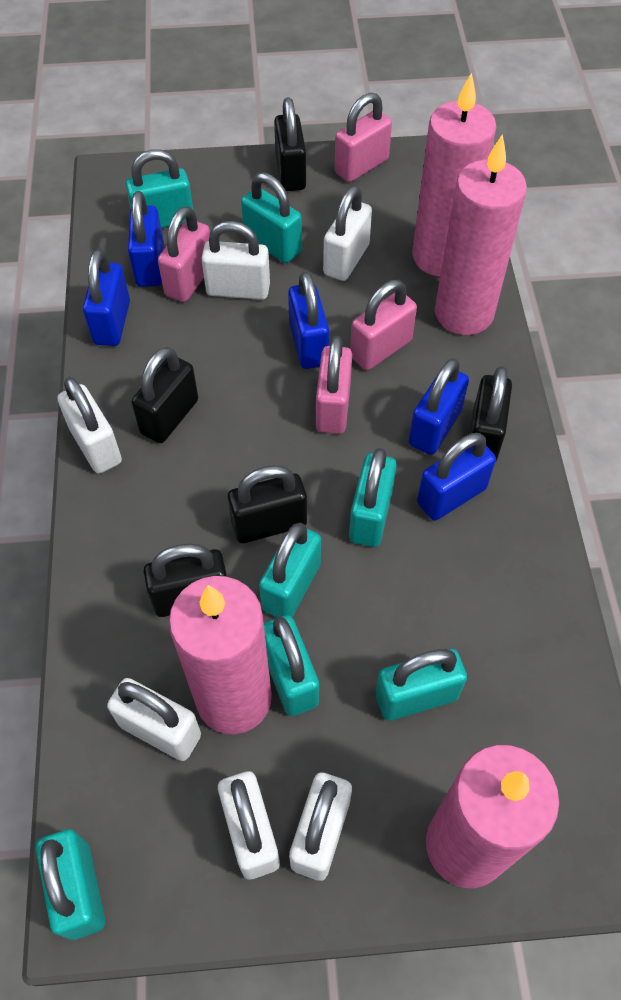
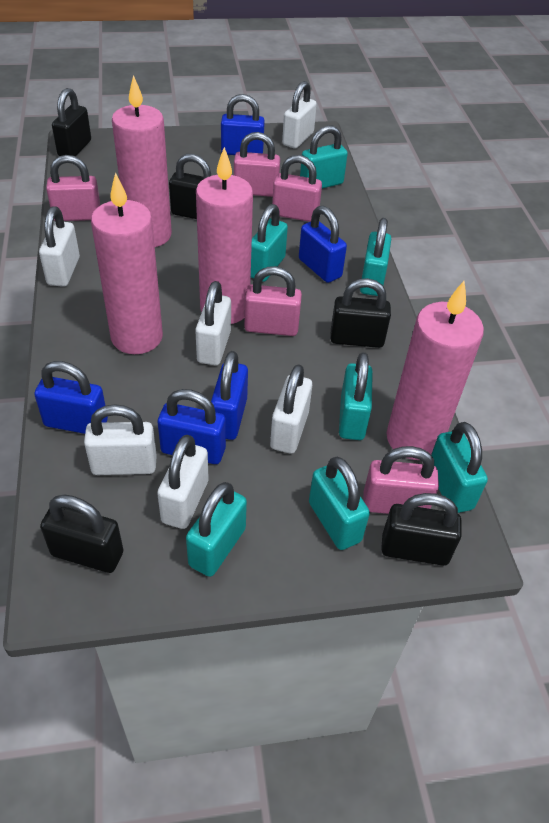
pink padlock: [158,206,210,302] [316,336,352,434] [334,93,392,182] [350,280,417,370] = 4 -> [46,155,100,221] [234,132,280,197] [244,266,302,336] [272,155,322,222] [363,446,439,514] = 5

